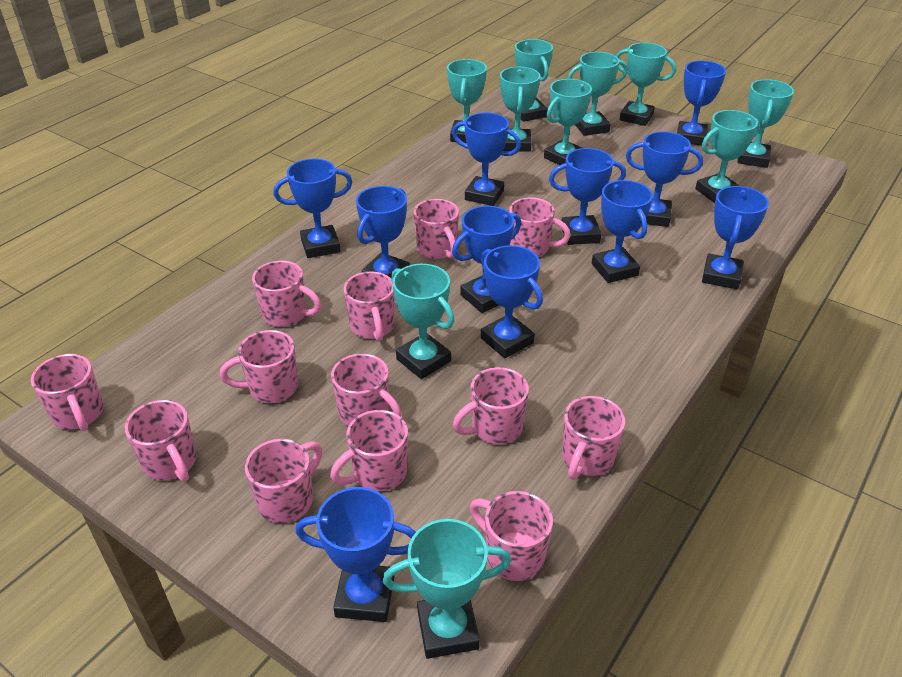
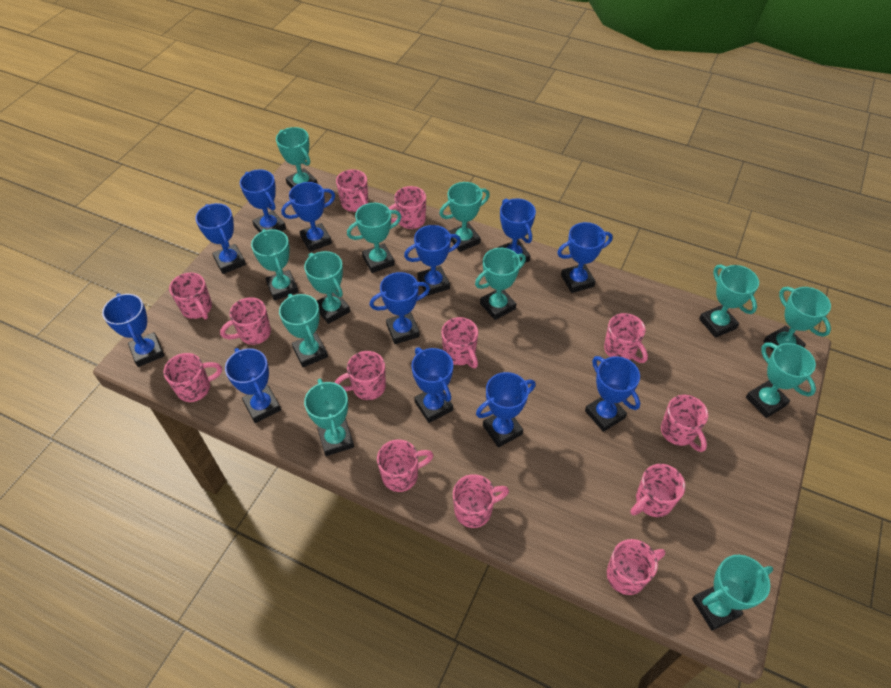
blue trophy: [273,159,352,258] [296,487,416,622] [356,186,410,278] [452,113,521,206] [452,206,521,313] [481,245,543,358] [549,148,626,245] [592,180,653,283] [626,132,703,227] [677,61,726,146] [702,186,769,289] = 11 -> [102,293,165,367] [195,203,246,274] [225,348,281,423] [240,169,286,233] [281,182,335,252] [370,272,430,344] [404,225,461,296] [411,347,453,423] [476,372,536,448] [497,198,536,263] [557,222,613,293] [585,356,640,432] = 12
turquoise trophy: [383,519,511,659] [391,264,454,379] [447,59,487,143] [500,67,541,152] [515,39,553,122] [544,79,592,165] [568,52,628,136] [616,43,676,126] [695,110,760,203] [737,79,794,168] = 10 -> [251,229,298,301] [276,127,318,188] [279,294,328,367] [304,251,350,324] [304,379,354,456] [347,203,401,273] [439,182,490,252] [475,248,526,320] [692,555,773,631] [699,264,759,338] [746,343,816,418] [763,287,831,351] = 12

